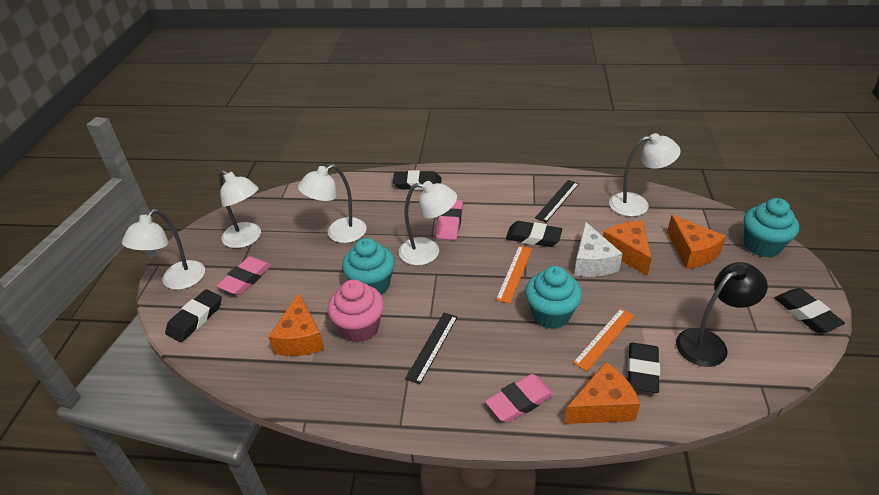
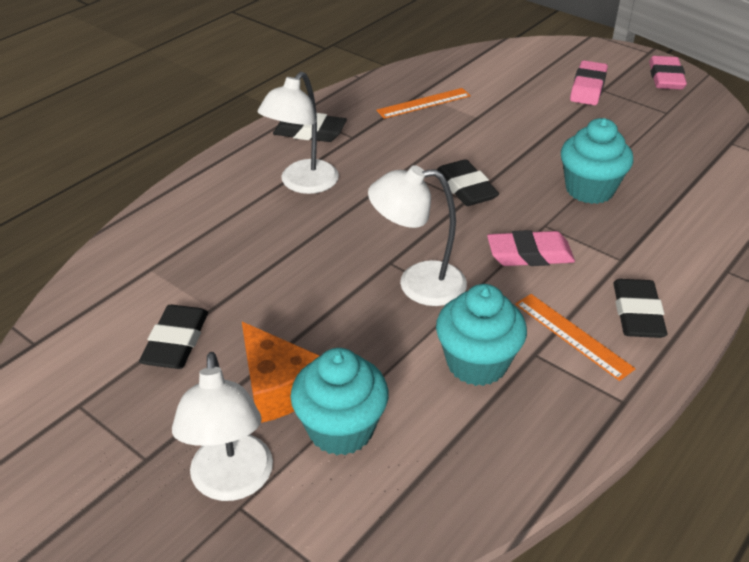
black eraser: [165,289,222,342] [393,170,442,190] [506,221,562,247] [628,343,660,393] [774,288,845,333] = 5 -> [139,305,208,369] [273,113,347,142] [437,159,499,206] [613,279,667,338] = 4
black lamp: [676,262,768,367] = 1 -> none = 0
black ruler: [405,313,458,384] [535,180,579,222] = 2 -> none = 0
orange cheese: [269,293,324,356] [564,362,640,424] [603,221,652,276] [667,215,726,269] = 4 -> [242,322,320,423] = 1
pink cupcake: [328,280,384,342] = 1 -> none = 0
white cheese: [574,222,623,277] = 1 -> none = 0
white lamp: [122,210,205,290] [219,170,261,248] [298,164,367,243] [399,181,457,265] [609,133,681,217] = 5 -> [172,352,273,501] [258,72,339,194] [368,165,467,306] = 3

